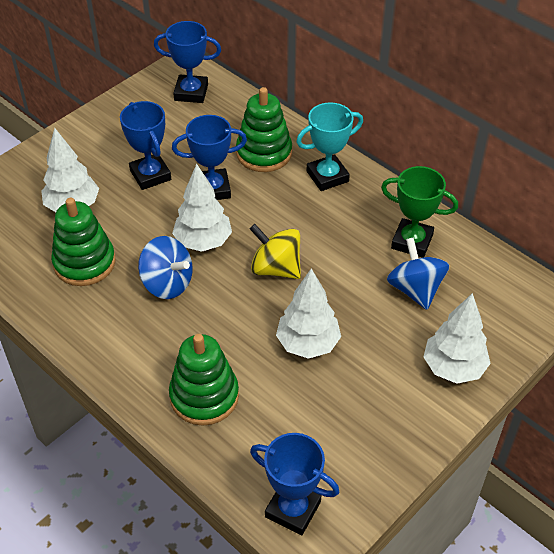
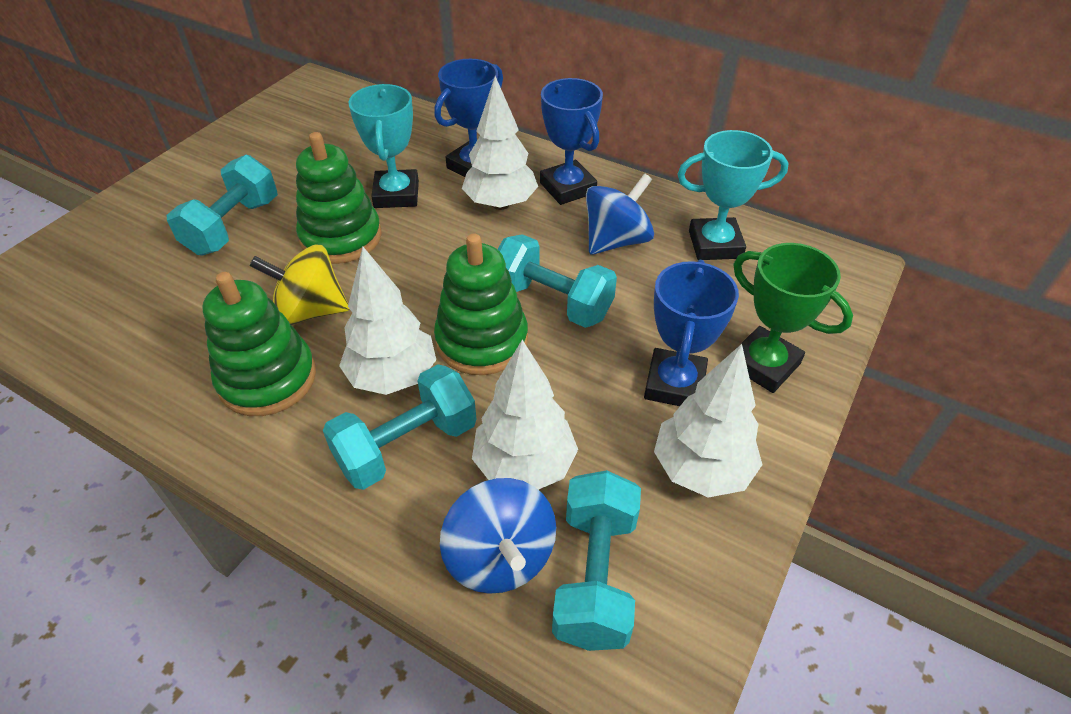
blue trophy: [120,101,171,190] [154,21,221,103] [172,115,247,200] [250,433,340,535] = 4 -> [434,59,503,177] [540,78,603,205] [644,260,739,406] = 3
turquoise dumbbell: none = 0 -> [167,155,278,255] [323,364,477,490] [498,234,617,328] [552,470,641,651] = 4
turquoise trophy: [296,102,363,191] = 1 -> [349,84,419,208] [677,130,788,260] = 2

